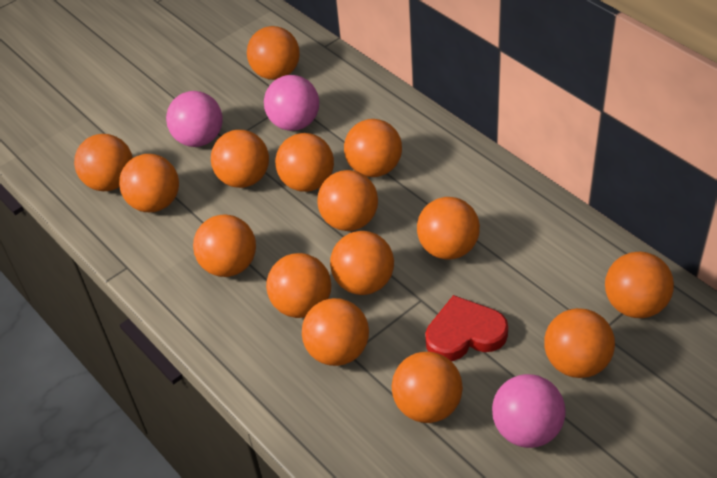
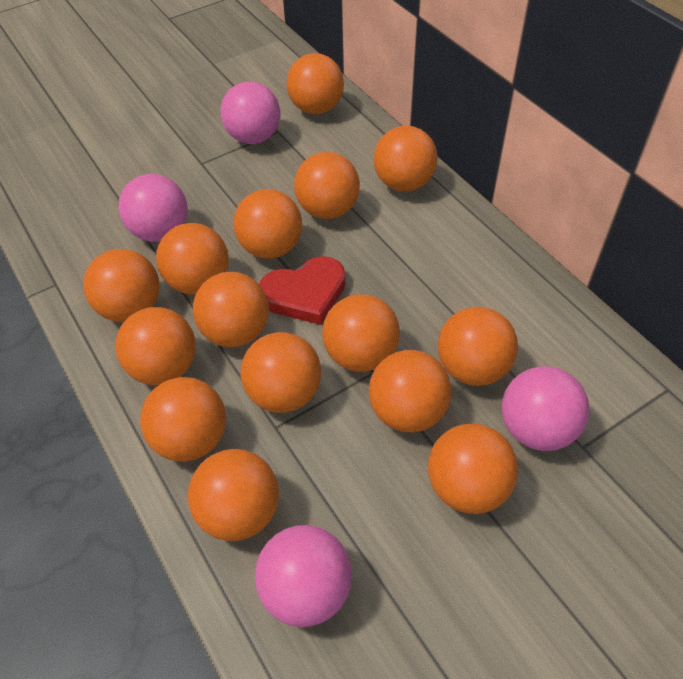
pink ball: [166,91,223,147] [264,75,319,131] [492,374,566,448] = 3 -> [118,174,188,242] [221,82,280,144] [255,525,352,627] [502,366,589,451] = 4

